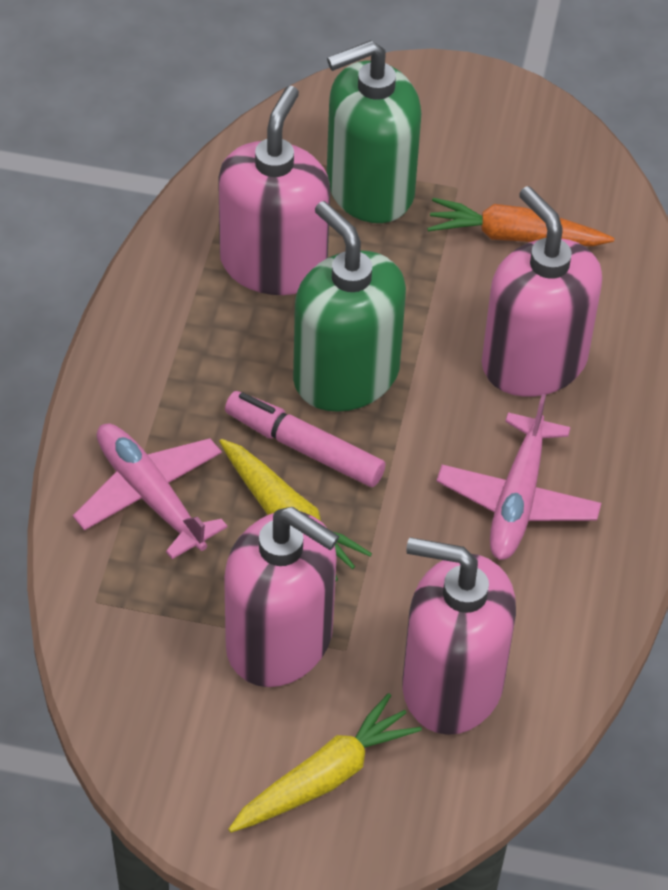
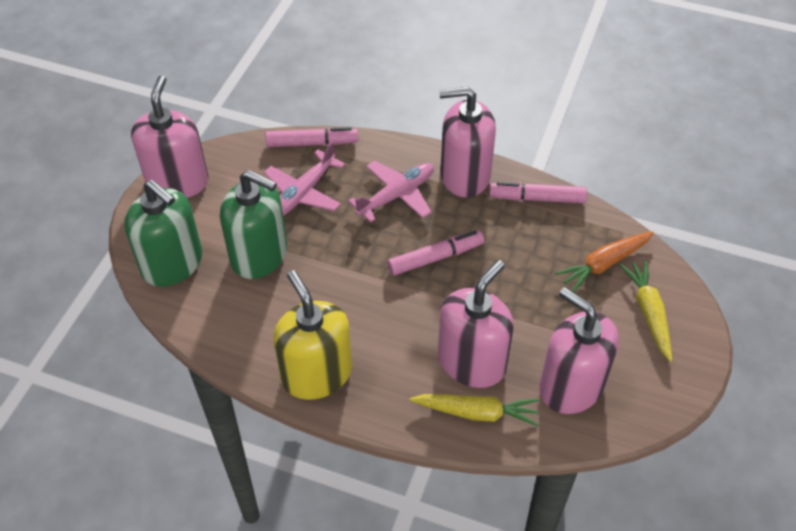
pink marker: [225,391,386,487] = 1 -> [266,127,358,147] [387,230,484,276] [489,182,587,203] = 3
yellow soap dispenser: none = 0 -> [274,270,352,400] = 1

